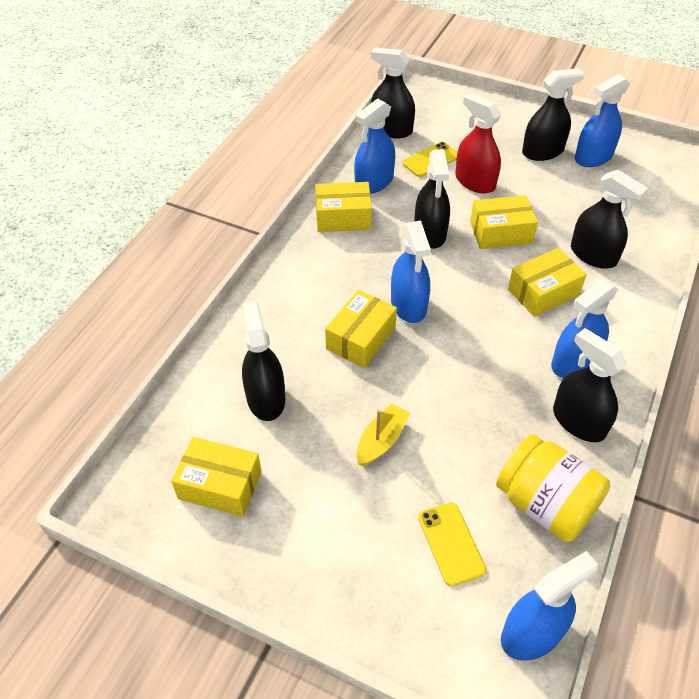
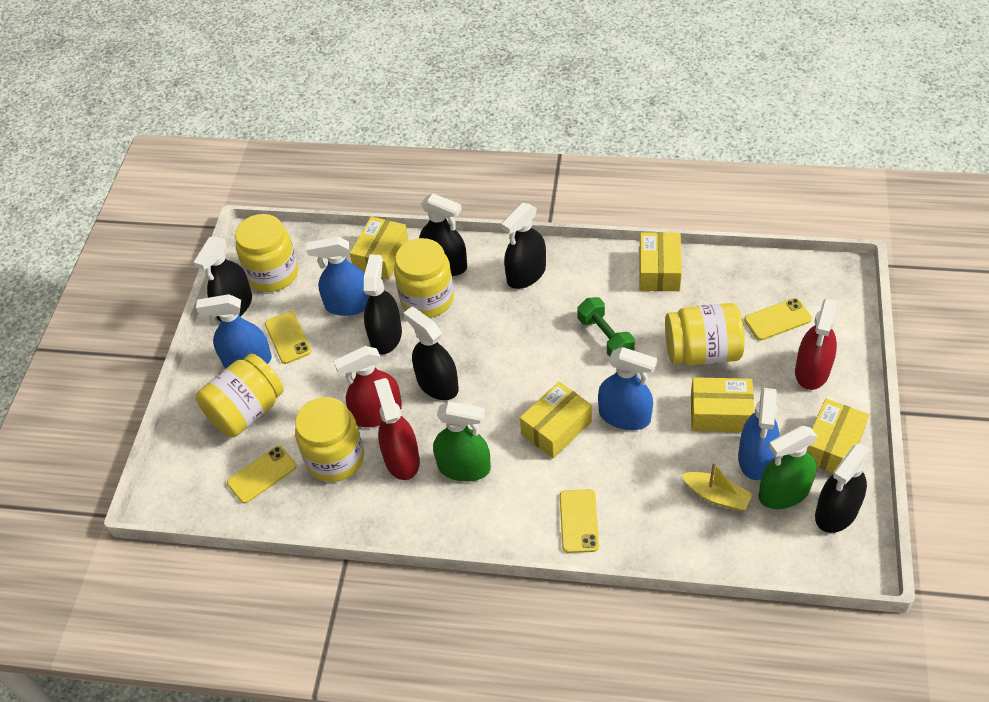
blue spray bottle: [354,98,395,194] [391,221,431,323] [501,551,598,661] [551,279,618,378] [575,74,630,167] = 5 -> [196,294,272,368] [306,237,369,316] [598,347,657,430] [738,388,779,480] = 4
green dumbbell: none = 0 -> [577,297,635,357] = 1
green spray bottle: none = 0 -> [433,401,491,482] [759,426,818,509] = 2
red spray bottle: [455,93,501,194] = 1 -> [333,346,402,427] [374,378,420,480] [795,299,837,390] = 3
yellow jar: [496,434,610,542] = 1 -> [196,354,284,438] [235,214,298,292] [295,397,364,482] [394,238,454,318] [665,303,744,366] = 5
yellow phone: [403,142,457,177] [418,502,486,586] = 2 -> [227,446,297,504] [265,311,312,364] [560,489,599,553] [744,298,812,340] = 4

